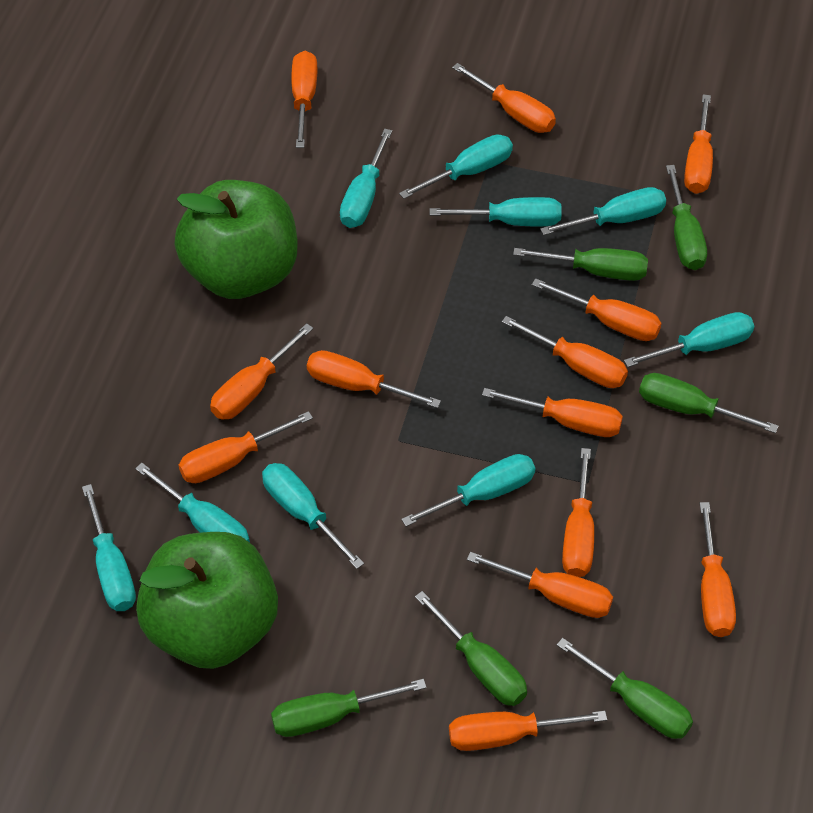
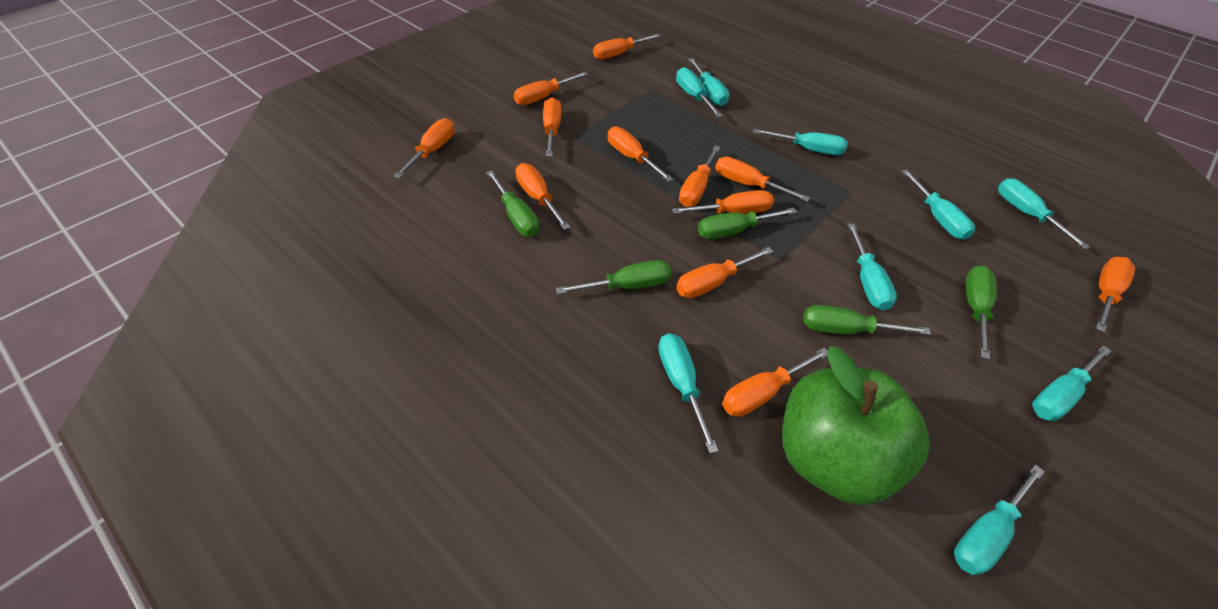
green apple: [136,532,278,669] [174,180,298,299] = 2 -> [782,346,930,505] = 1
green screwdriver: [271,679,427,737] [415,591,527,706] [513,248,648,281] [557,638,693,739] [639,373,778,433] [666,165,707,270] = 6 -> [486,170,539,237] [556,260,671,294] [698,208,797,239] [803,305,931,335] [966,266,997,359] = 5
orange screwdriver: [179,411,313,483] [210,323,313,420] [291,51,317,148] [307,350,441,408] [449,711,607,751] [452,63,556,133] [467,552,613,618] [482,388,623,437] [502,316,628,388] [532,278,662,341] [562,448,594,577] [684,94,713,194] [700,502,736,637] = 13 -> [394,118,455,178] [514,72,588,105] [515,163,570,230] [543,97,561,157] [593,34,661,60] [608,126,673,182] [672,190,774,214] [676,247,773,298] [679,146,720,207] [715,157,810,202] [722,348,828,417] [1096,257,1135,332] = 12

